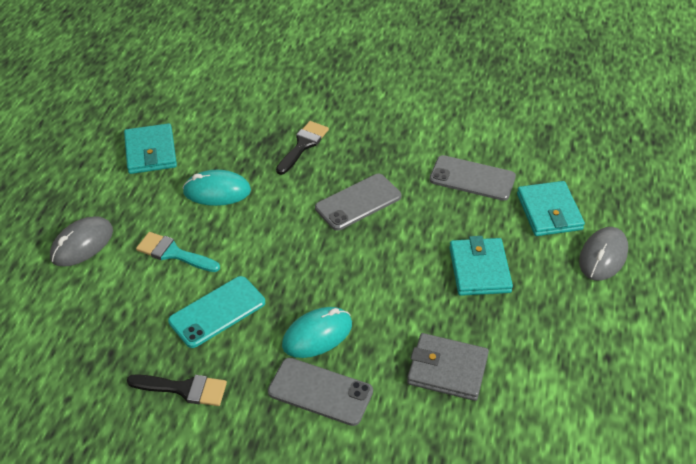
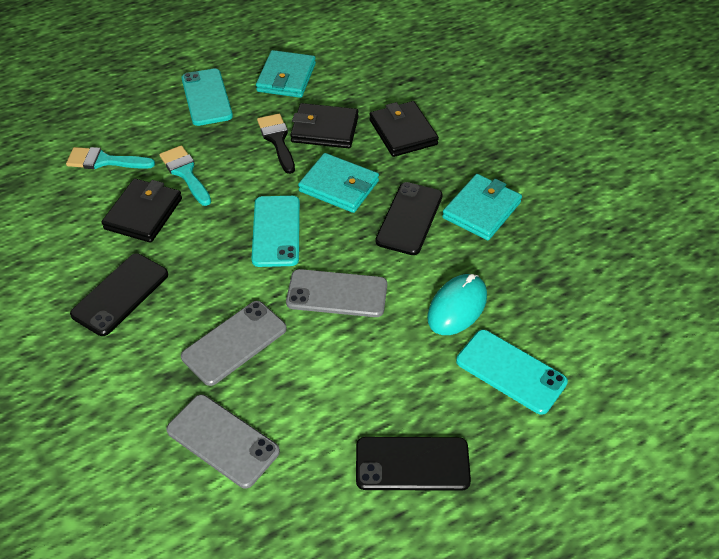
black brush: [127,374,227,406] [276,121,329,175] = 2 -> [257,114,295,174] = 1
black phone: none = 0 -> [70,253,168,336] [356,437,471,491] [375,182,443,255] = 3
black wallet: none = 0 -> [102,179,182,243] [290,103,359,148] [369,101,439,157] = 3
grey mouse: [50,216,113,267] [579,227,628,281] = 2 -> none = 0
grey wallet: [407,333,489,401] = 1 -> none = 0
turquoise brush: [136,232,220,272] = 1 -> [66,147,155,169] [159,145,211,206] = 2
turquoise mouse: [183,170,251,206] [282,307,352,358] = 2 -> [427,274,487,335] = 1
turquoise phone: [168,276,265,348] = 1 -> [182,68,233,126] [252,196,300,267] [456,330,568,415] = 3

